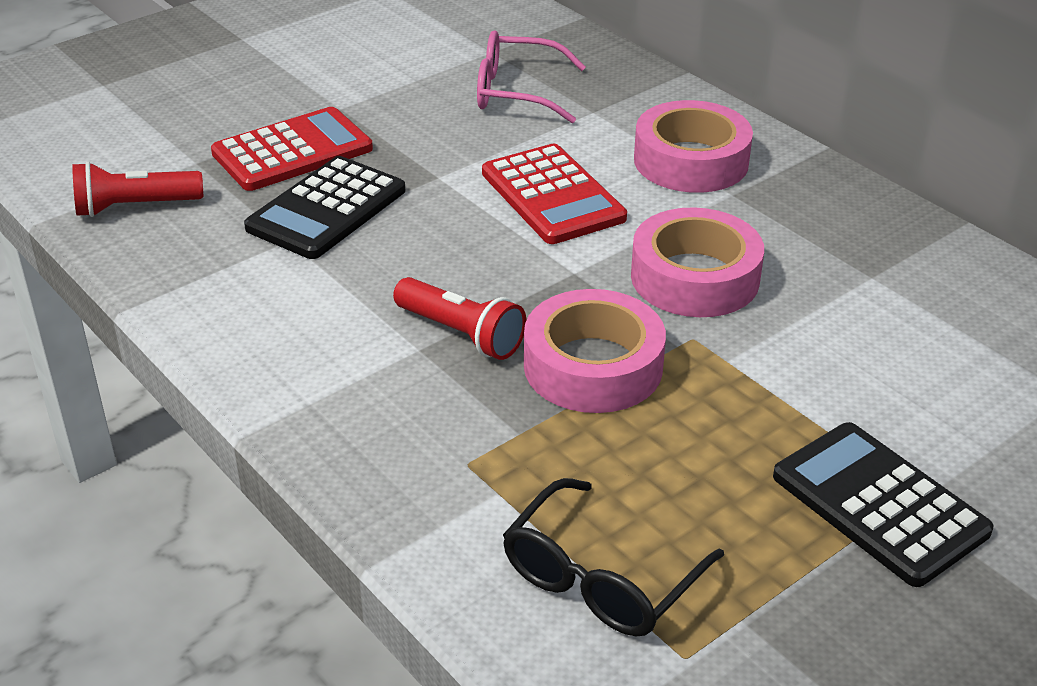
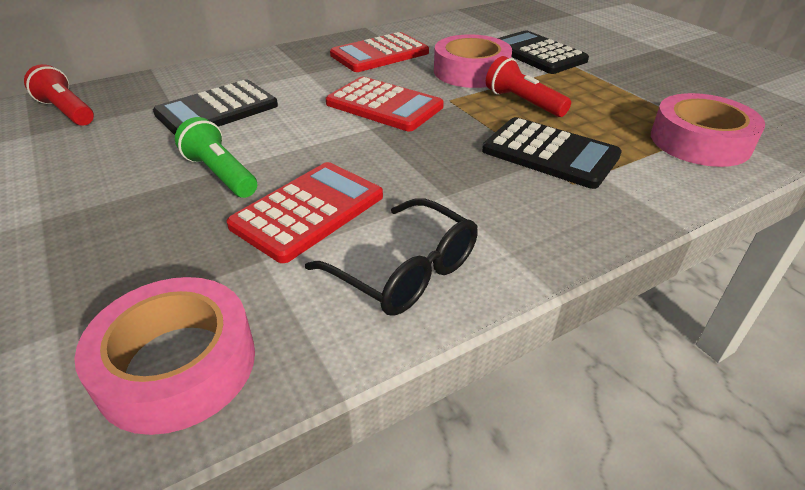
black calculator: [244,156,405,259] [773,422,994,587] = 2 -> [153,80,278,135] [482,117,622,189] [498,30,589,74] = 3
green flashlight: none = 0 -> [175,117,257,198] = 1
pink glasses: [477,31,586,123] = 1 -> none = 0
red calculator: [211,107,373,191] [482,144,627,244] = 2 -> [227,162,383,263] [326,77,444,131] [330,32,429,72] = 3

